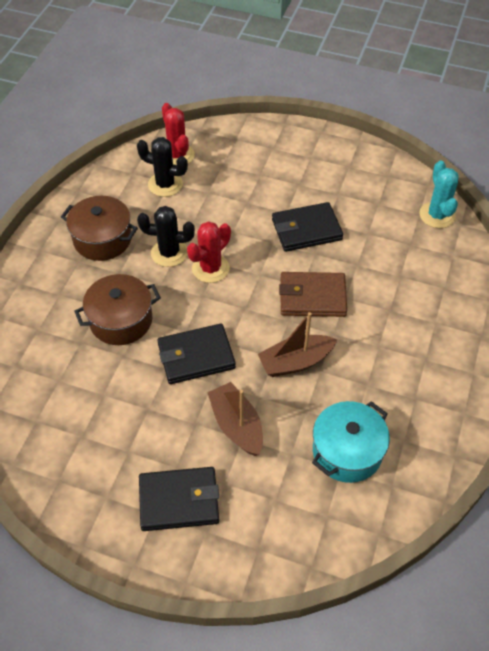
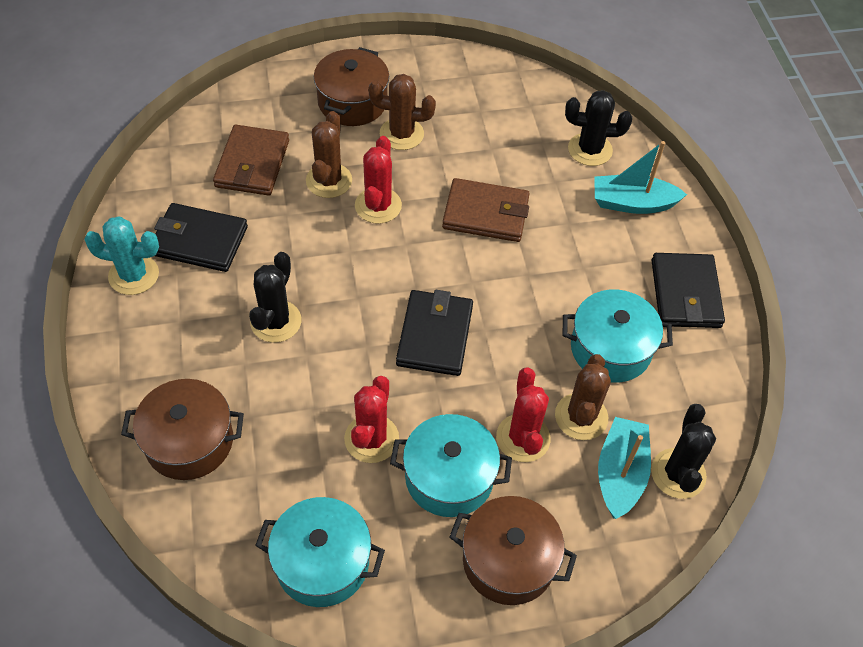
black cactus: [137,137,188,197] [137,206,195,267] = 2 -> [249,252,301,343] [565,90,632,166] [651,404,716,499] = 3
brown boat: [207,382,263,456] [258,312,337,377] = 2 -> none = 0
brown cactus: none = 0 -> [306,111,352,198] [368,74,436,150] [555,354,611,440] = 3
brown pot: [61,196,138,261] [75,274,161,345] = 2 -> [121,379,244,480] [314,47,389,126] [449,496,577,605] = 3
brown wallet: [279,272,347,317] = 1 -> [213,125,289,196] [442,178,530,242] = 2
red cactus: [162,103,195,165] [187,221,231,283] = 2 -> [344,376,399,463] [355,136,402,224] [496,367,550,462] = 3
turquoise boat: none = 0 -> [594,141,687,214] [598,417,651,519] = 2
turquoise pot: [312,401,390,483] = 1 -> [255,497,385,607] [390,414,512,517] [563,290,673,383] = 3

